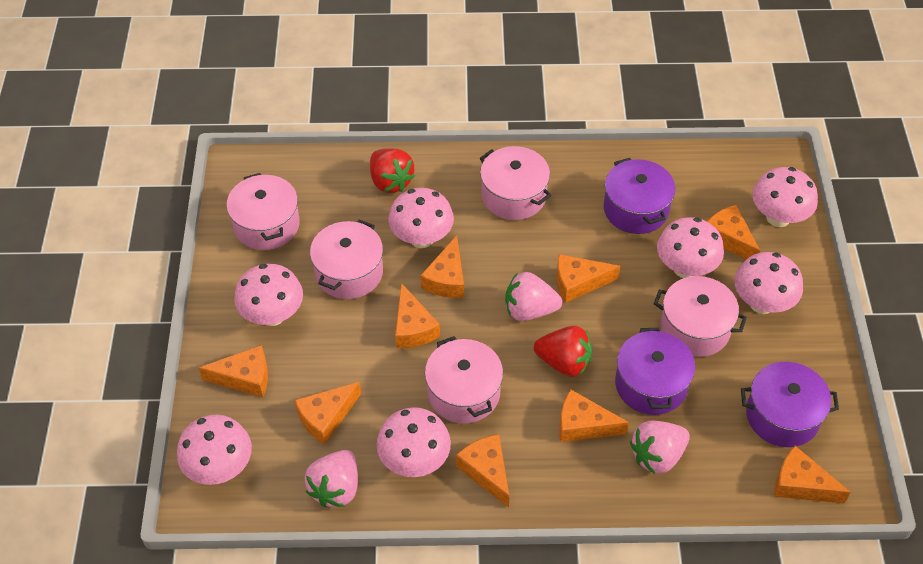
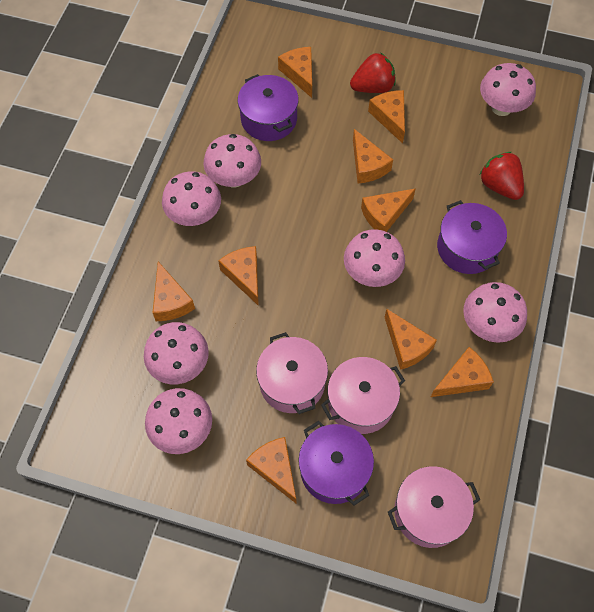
pink pot: [226,173,300,250] [310,220,383,299] [425,336,503,424] [479,146,551,220] [654,276,747,357] = 5 -> [256,332,328,414] [321,357,405,434] [388,466,480,548] = 3
pink strawberry: [304,450,358,507] [505,272,562,321] [630,420,690,474] = 3 -> none = 0

